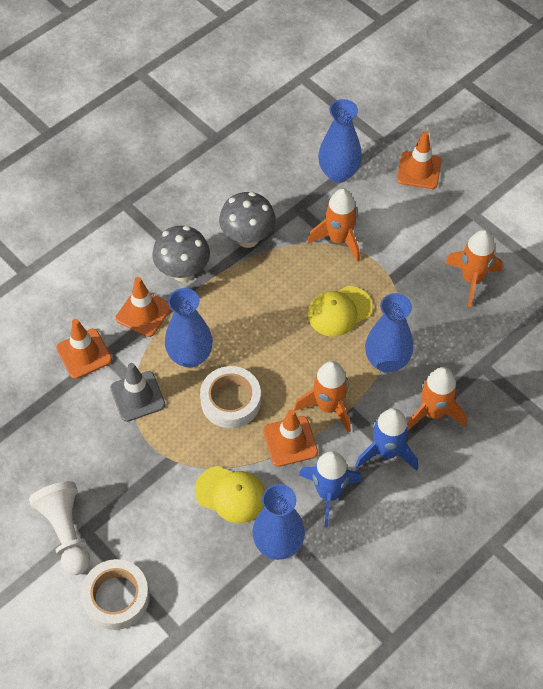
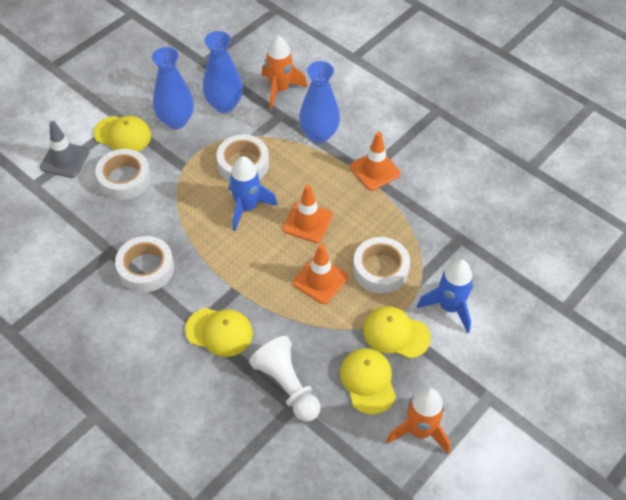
blue vase: [165,288,213,368] [252,484,305,560] [318,99,362,183] [365,293,413,373] = 4 -> [152,47,194,129] [203,31,243,113] [299,61,340,143] = 3
grey mushroom: [152,226,210,282] [219,192,276,248] = 2 -> none = 0
orange rocket: [294,361,351,433] [307,189,360,262] [408,367,467,430] [445,230,503,307] = 4 -> [261,35,307,110] [386,388,451,454] = 2
orange traffic cone: [56,319,112,379] [116,277,171,337] [263,409,318,467] [397,131,442,189] = 4 -> [283,185,333,243] [293,244,348,304] [350,132,401,191] = 3
white tape: [81,559,150,630] [200,366,261,428] = 2 -> [95,149,151,200] [115,236,174,292] [216,134,269,181] [353,237,410,293] = 4
yellow cap: [195,466,265,523] [308,286,373,337] = 2 -> [93,116,151,151] [185,308,253,357] [340,348,396,414] [363,306,431,359] = 4

